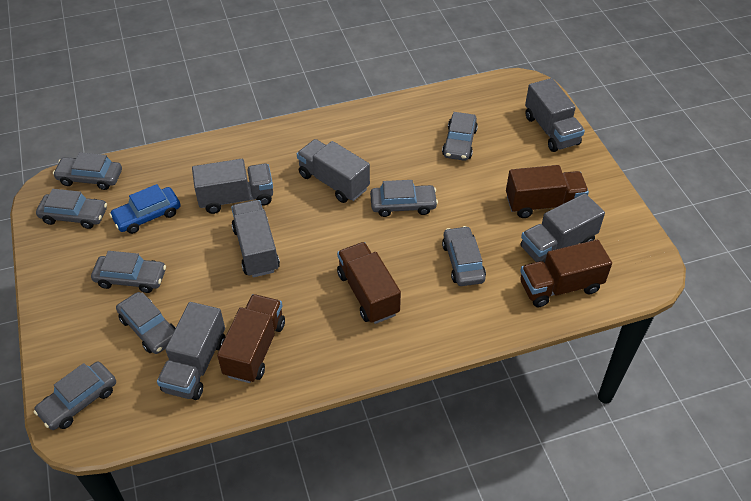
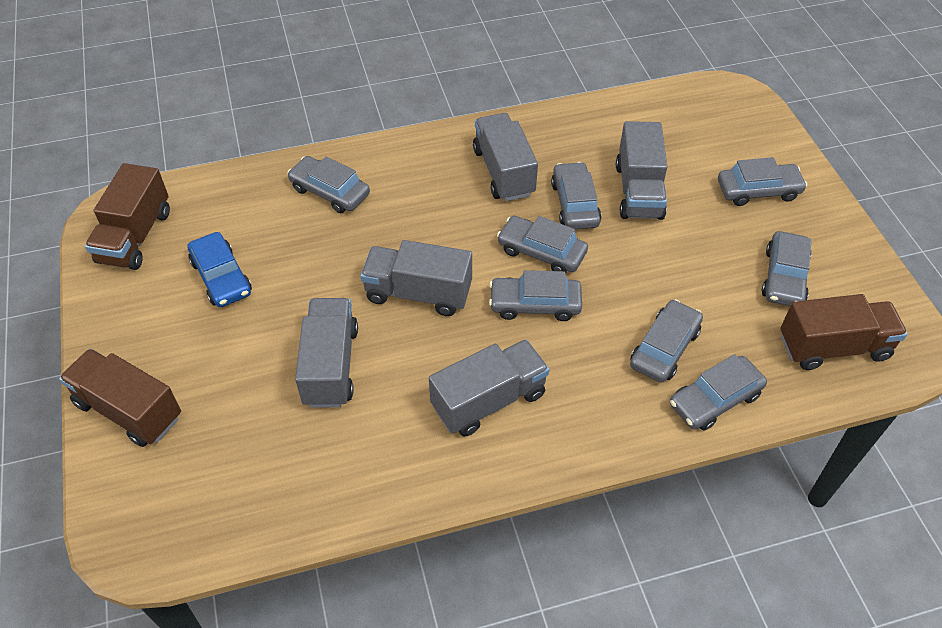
brown truck: [217,294,285,383] [337,242,401,324] [506,165,589,218] [520,240,612,307] = 4 -> [59,348,181,447] [85,163,170,270] [780,294,908,370] = 3
grey truck: [157,302,225,400] [192,159,273,214] [231,200,280,277] [297,139,370,203] [521,194,605,263] [525,78,585,152] = 6 -> [295,298,358,408] [360,240,472,316] [429,339,550,437] [473,113,538,201] [616,121,667,220] = 5

